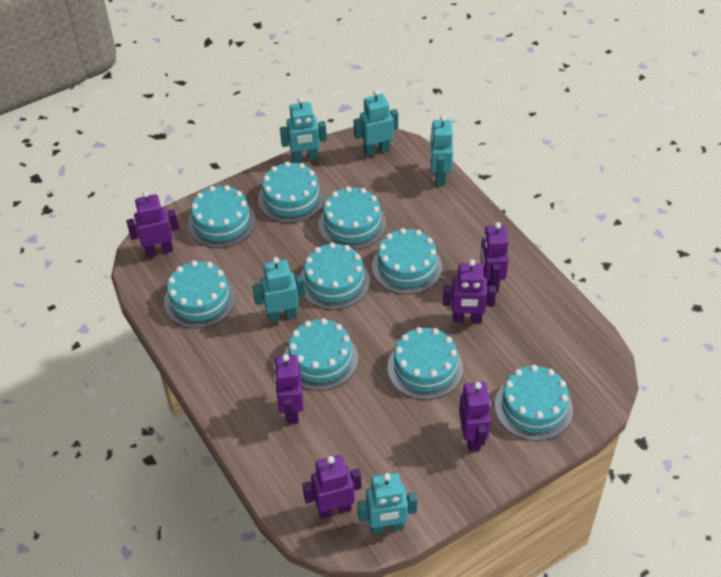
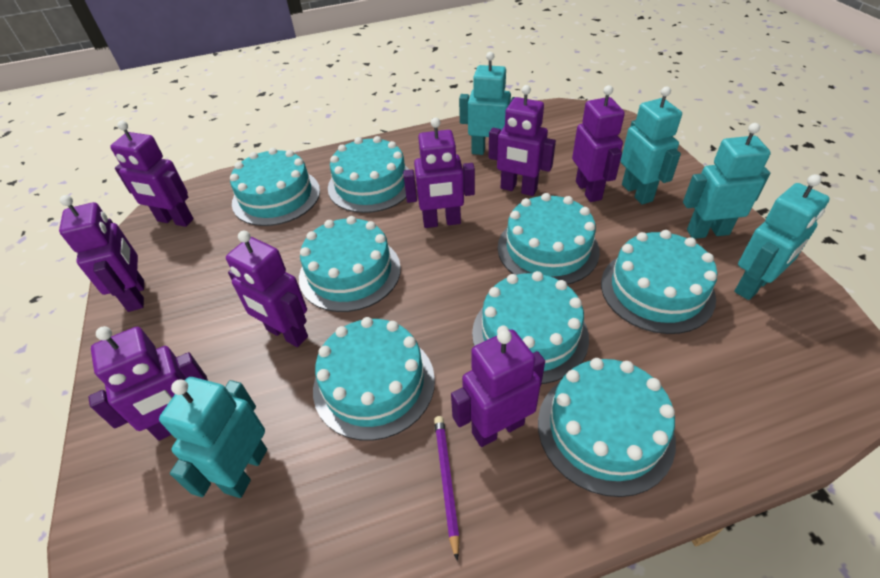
purple pencil: none = 0 -> [434,416,460,561] = 1
purple robot: [126,191,179,257] [274,354,304,424] [302,455,362,519] [443,259,496,323] [459,382,491,452] [480,222,509,292] = 6 -> [59,195,144,312] [88,326,208,441] [110,121,193,227] [226,231,308,347] [403,118,475,228] [451,329,545,447] [489,85,556,196] [572,85,625,202] = 8
turquoise cake: [164,260,236,328] [188,185,256,248] [258,161,325,223] [284,318,358,391] [300,243,370,310] [318,186,386,250] [372,228,442,294] [387,327,463,400] [495,365,573,441] = 9 -> [230,148,320,226] [299,216,401,312] [313,317,435,441] [328,136,410,213] [472,271,589,384] [498,193,600,285] [538,358,676,497] [601,230,717,334] = 8

